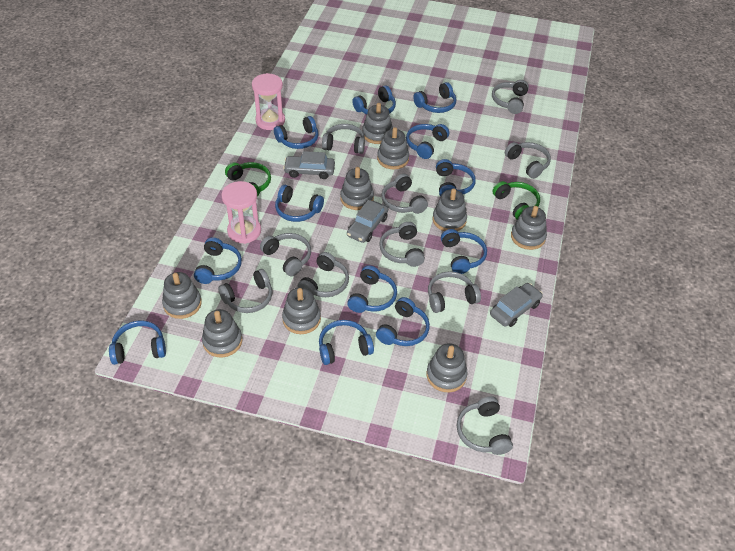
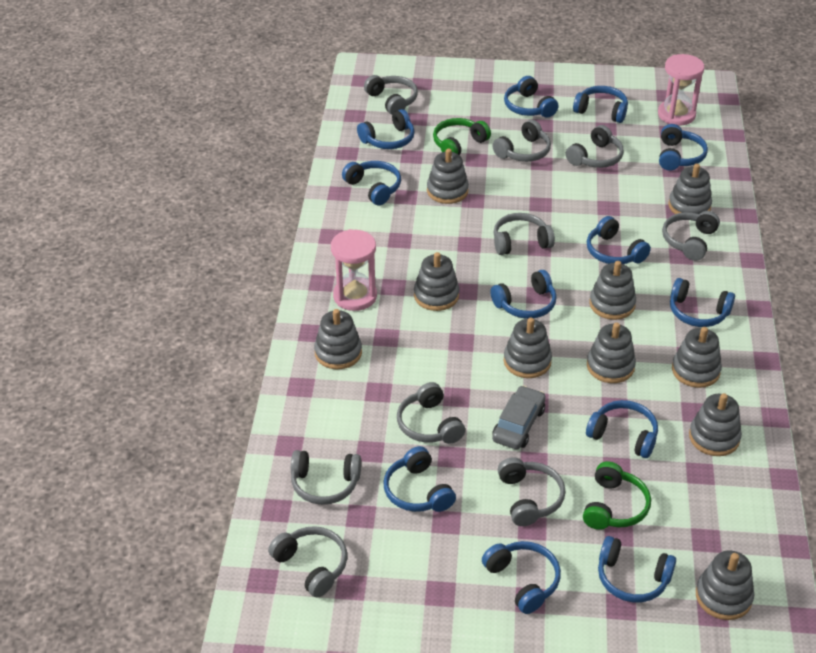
grey car: [283,151,335,179] [347,200,388,243] [490,283,543,327] = 3 -> [492,385,546,449] = 1
grey headphones: [218,269,272,313] [260,233,311,276] [297,252,349,297] [322,124,365,154] [379,222,425,267] [381,174,428,214] [428,271,481,313] [457,396,513,455] [492,80,529,114] [505,142,551,179] = 10 -> [268,526,347,598] [291,450,361,505] [364,75,418,115] [397,382,465,444] [493,120,551,162] [494,213,555,255] [498,457,566,526] [566,125,624,168] [662,211,720,261] = 9
grey stacking toy: [162,272,202,319] [202,309,242,357] [282,287,321,334] [340,167,374,210] [362,103,393,144] [377,127,409,169] [427,343,468,392] [432,189,467,231] [511,206,547,250] = 9 -> [314,309,362,369] [414,252,459,311] [427,149,469,204] [504,318,552,378] [587,322,636,383] [589,261,636,320] [668,164,712,214] [672,327,722,388] [689,393,742,456] [696,550,754,620] = 10

